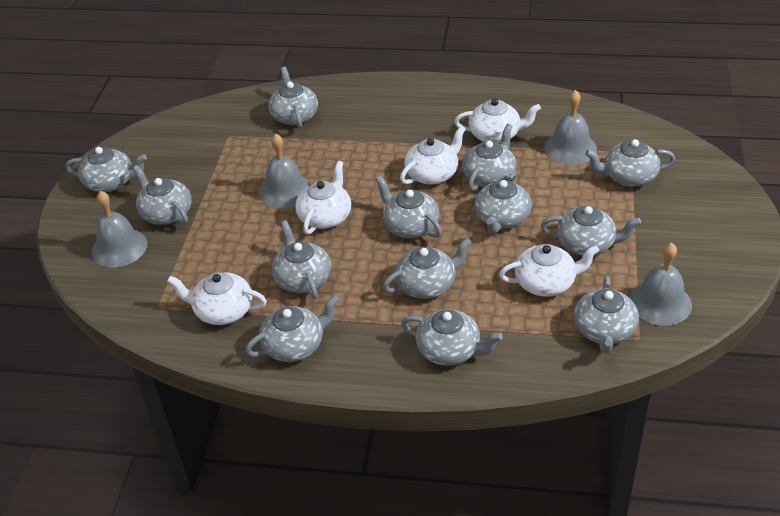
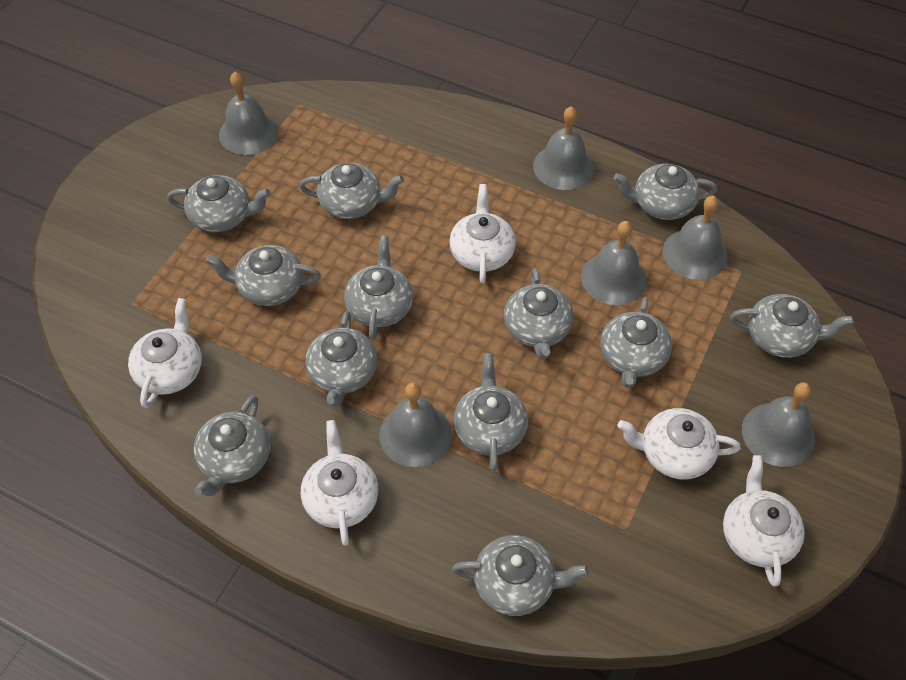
grey bell: [92,191,147,268] [259,133,311,208] [544,90,597,165] [629,242,692,326] = 4 -> [219,72,278,155] [379,382,452,467] [533,106,594,190] [581,221,647,305] [663,196,727,280] [742,382,815,467] = 6
grey teapot: [65,147,147,192] [133,165,192,225] [245,295,339,362] [268,67,318,129] [272,220,331,299] [376,176,442,238] [383,238,472,299] [401,309,503,366] [462,124,516,191] [474,172,532,233] [541,206,641,256] [574,276,639,353] [585,139,675,187] = 13 -> [167,175,271,232] [194,395,270,496] [206,245,321,306] [299,163,404,219] [305,311,377,407] [344,235,413,340] [452,535,589,616] [454,353,528,472] [504,268,574,359] [601,297,672,388] [614,164,717,220] [730,294,854,358] = 12

